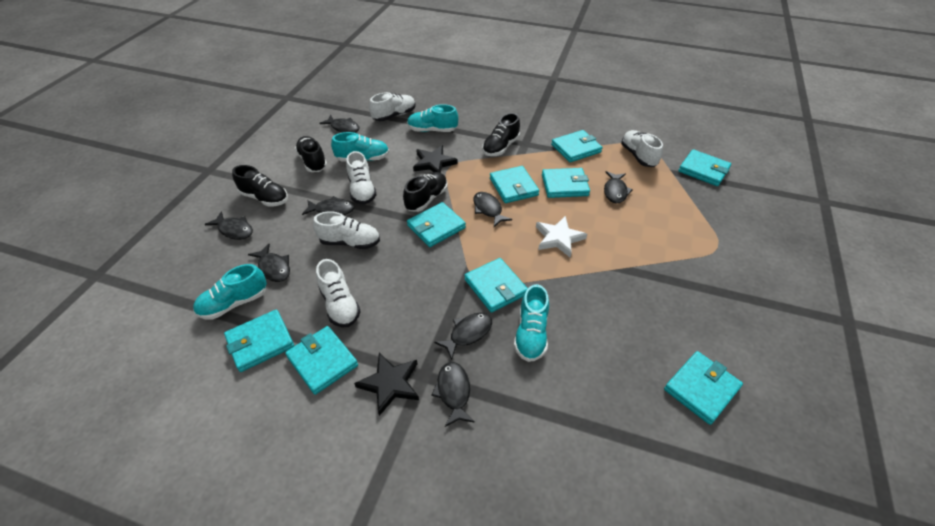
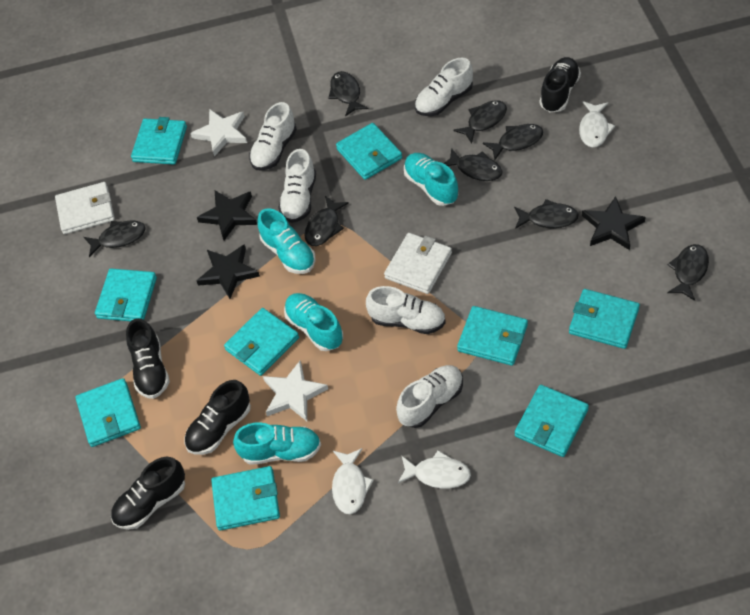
black star: [354,353,419,416] [413,145,458,173] = 2 -> [197,191,257,240] [197,244,260,299] [582,196,646,250] = 3
white fish: none = 0 -> [332,448,373,514] [398,450,471,489] [579,101,615,148] = 3
white star: [536,216,587,258] = 1 -> [191,109,247,157] [263,360,328,421] = 2
white wallet: none = 0 -> [55,182,115,234] [384,233,452,294] = 2

